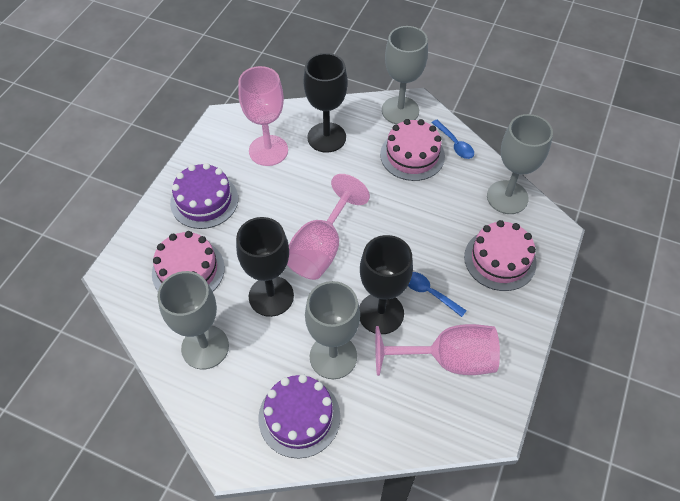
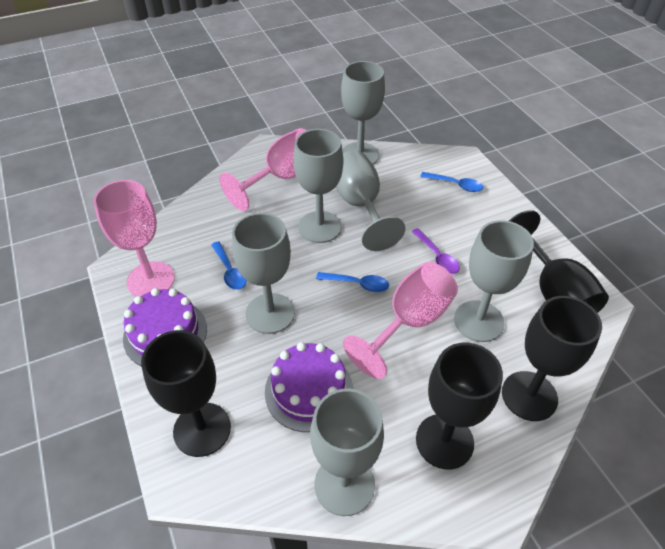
black goblet: [236,217,294,317] [303,53,347,153] [359,235,413,334] = 3 -> [141,330,231,457] [416,343,503,469] [502,296,602,421] [509,210,609,313] = 4
blue spoon: [408,272,467,317] [432,120,474,159] = 2 -> [211,241,247,290] [316,272,389,292] [420,172,483,192] = 3
grey goblet: [157,271,229,369] [305,281,360,379] [382,26,428,124] [487,114,553,214] = 4 -> [232,213,295,334] [293,129,343,243] [310,389,384,516] [336,151,406,251] [341,61,385,164] [454,220,534,342] = 6
pink cake: [152,231,225,291] [380,119,445,181] [464,220,537,291] = 3 -> none = 0
purple spoon: none = 0 -> [411,228,460,274] = 1

